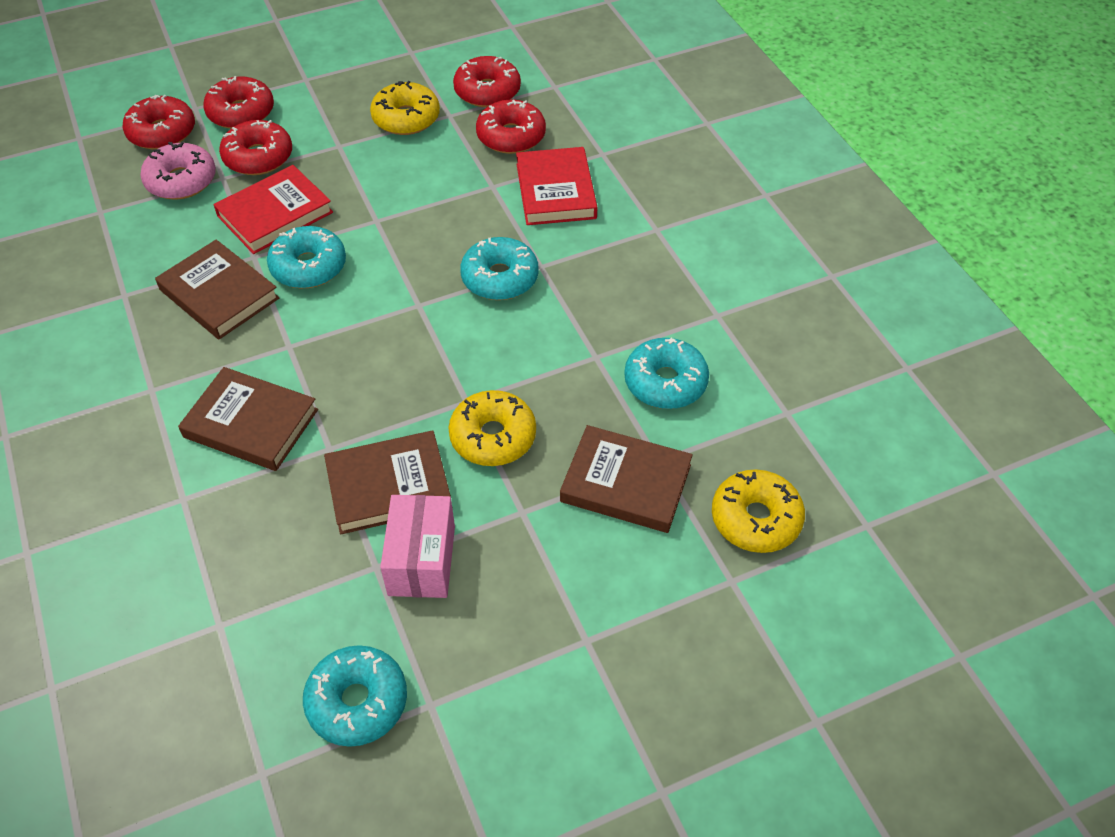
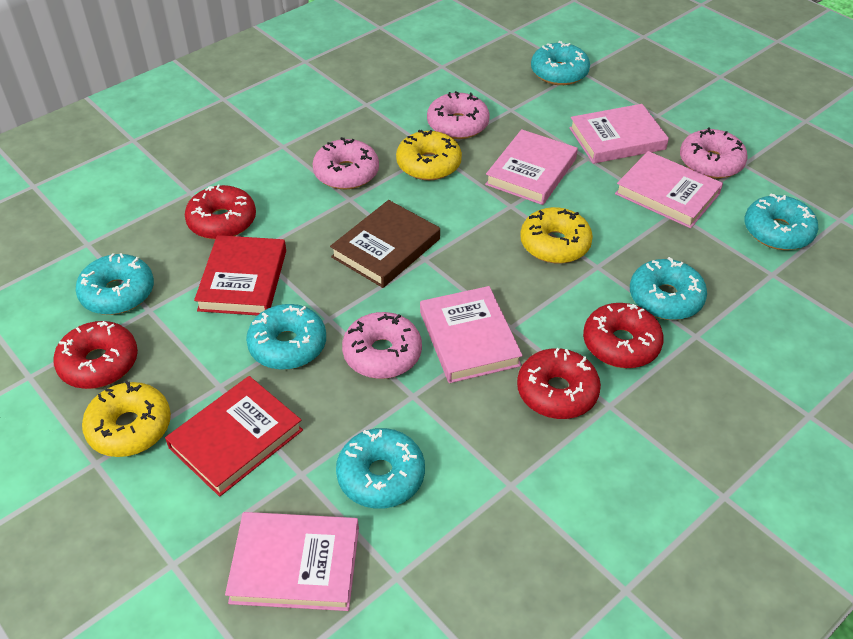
brown book: [155,240,279,339] [178,367,318,471] [324,431,451,535] [560,425,693,533] = 4 -> [330,200,440,288] = 1
pink book: none = 0 -> [225,512,359,611] [420,286,523,383] [485,129,578,205] [569,104,669,164] [615,151,723,228] = 5
pink box: [380,495,455,598] = 1 -> none = 0
pink donut: [140,142,216,200] = 1 -> [313,137,379,189] [342,312,422,379] [427,91,490,139] [680,127,748,179] = 4
red donut: [123,95,195,150] [203,76,274,129] [219,120,292,175] [453,56,521,107] [476,100,546,154] = 5 -> [53,321,138,389] [185,185,256,239] [517,348,601,419] [583,303,664,368] = 4
turquoise donut: [267,226,346,288] [303,645,407,747] [460,237,539,300] [624,338,709,409] = 4 -> [75,253,154,315] [246,304,326,370] [336,428,425,509] [531,41,590,85] [630,257,707,320] [745,193,818,250] = 6

